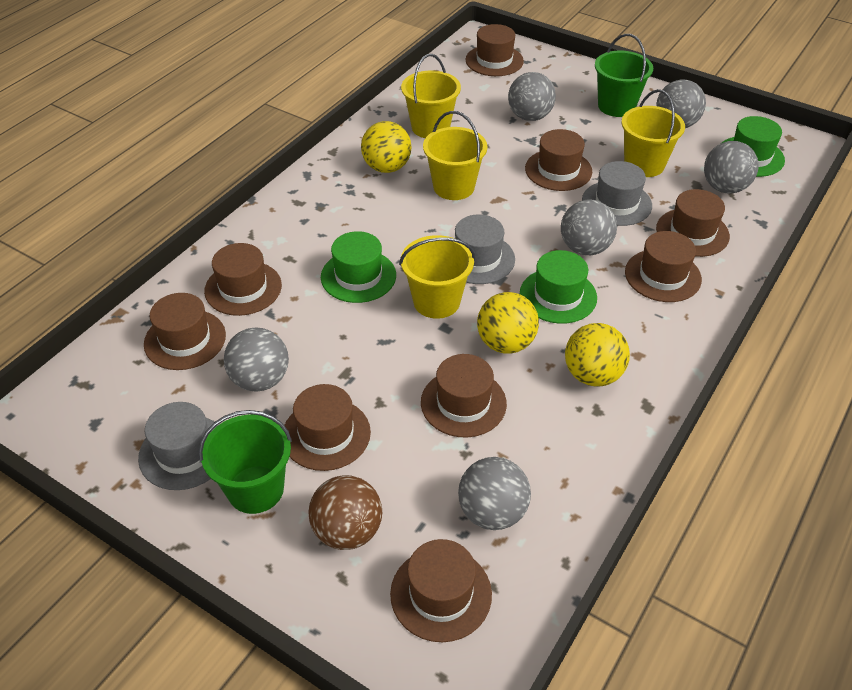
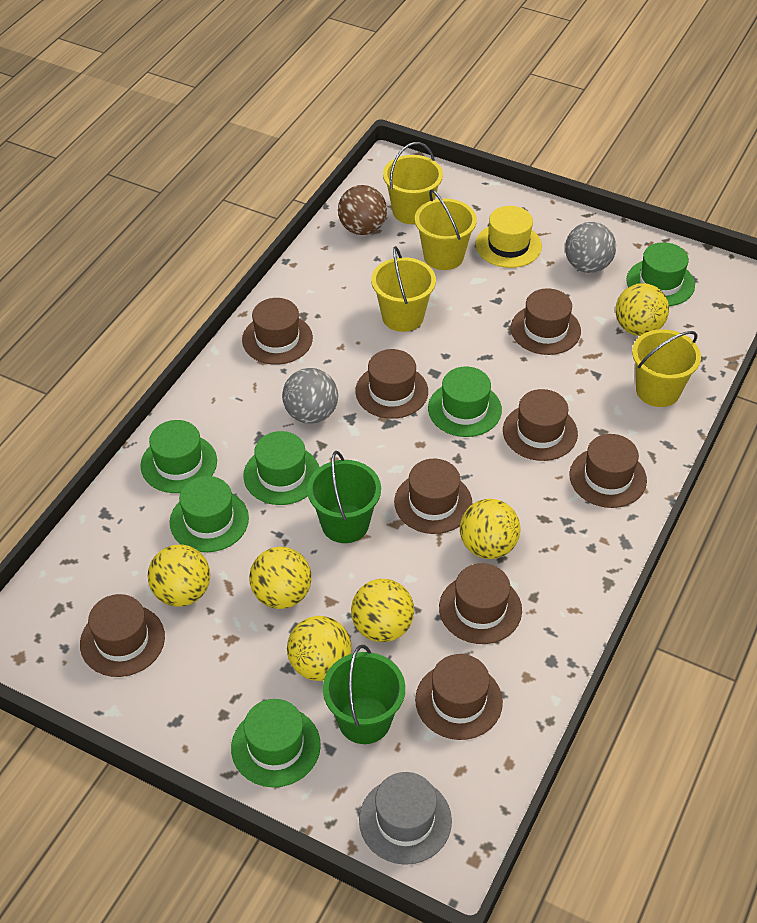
green hat: [321,231,396,303] [520,250,597,324] [722,116,785,177] = 3 -> [140,420,217,493] [170,476,249,552] [231,699,321,787] [243,431,319,505] [428,366,502,437] [626,242,695,306] = 6
grey ball: [224,327,289,392] [458,457,531,530] [508,72,556,121] [561,200,617,255] [656,80,706,128] [704,141,759,194] = 6 -> [282,368,338,424] [565,222,616,273] = 2
grey hat: [138,402,219,490] [455,215,515,284] [582,161,652,226] = 3 -> [359,772,452,865] = 1
yellow ball: [361,121,411,173] [477,292,539,354] [565,323,630,387] = 3 -> [148,545,210,607] [249,547,312,609] [287,616,352,681] [351,579,414,642] [460,499,520,559] [615,283,669,336] = 6
yellow hat: none = 0 -> [476,206,542,268] = 1

